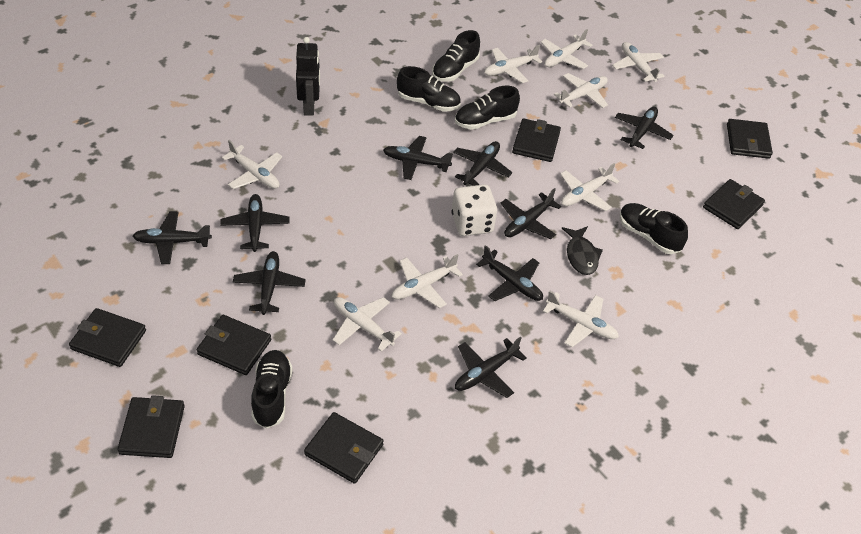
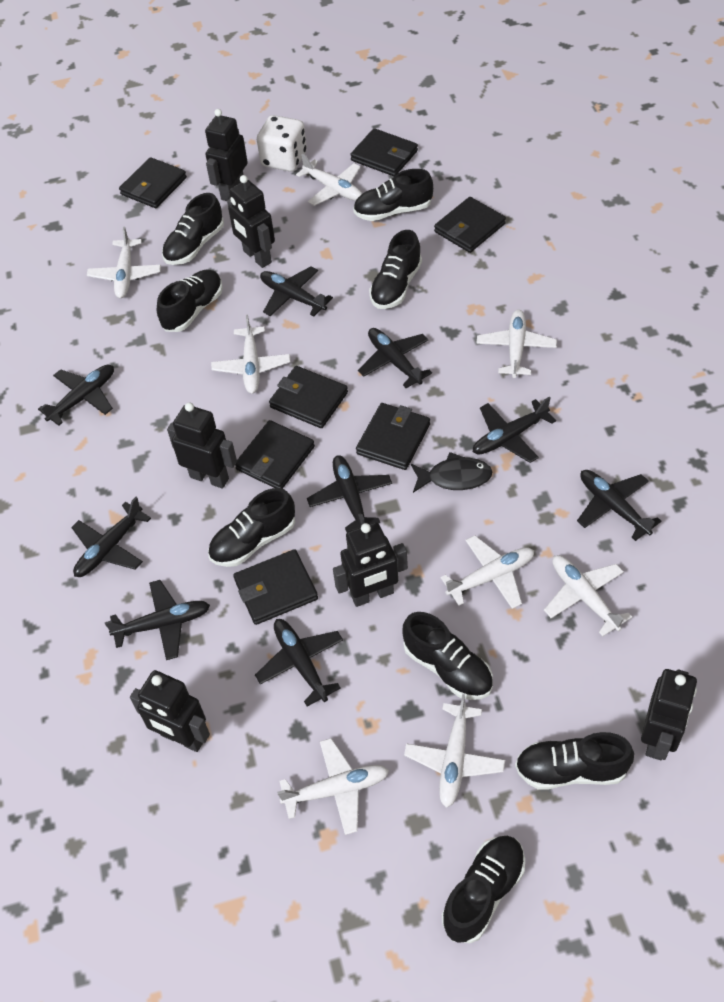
black robot: [296,37,320,116] = 1 -> [130,670,210,752] [167,402,237,488] [205,109,248,201] [227,175,275,268] [333,522,408,607] [641,669,697,760] = 6
black shoe: [251,350,292,429] [397,66,461,112] [432,30,480,82] [455,86,520,130] [620,203,688,254] = 5 -> [157,269,223,332] [162,193,224,265] [208,488,295,567] [353,169,433,221] [369,230,422,309] [403,612,493,700] [442,836,525,943] [515,732,634,790] = 8
white plane: [222,140,282,189] [333,297,402,352] [392,254,463,308] [484,45,542,83] [541,29,593,69] [543,290,619,347] [554,73,608,108] [560,163,619,211] [612,42,665,82] = 9 -> [87,227,161,298] [211,315,291,394] [277,738,389,835] [296,154,362,206] [404,694,505,808] [441,535,534,609] [476,309,557,378] [544,555,632,636] = 8

